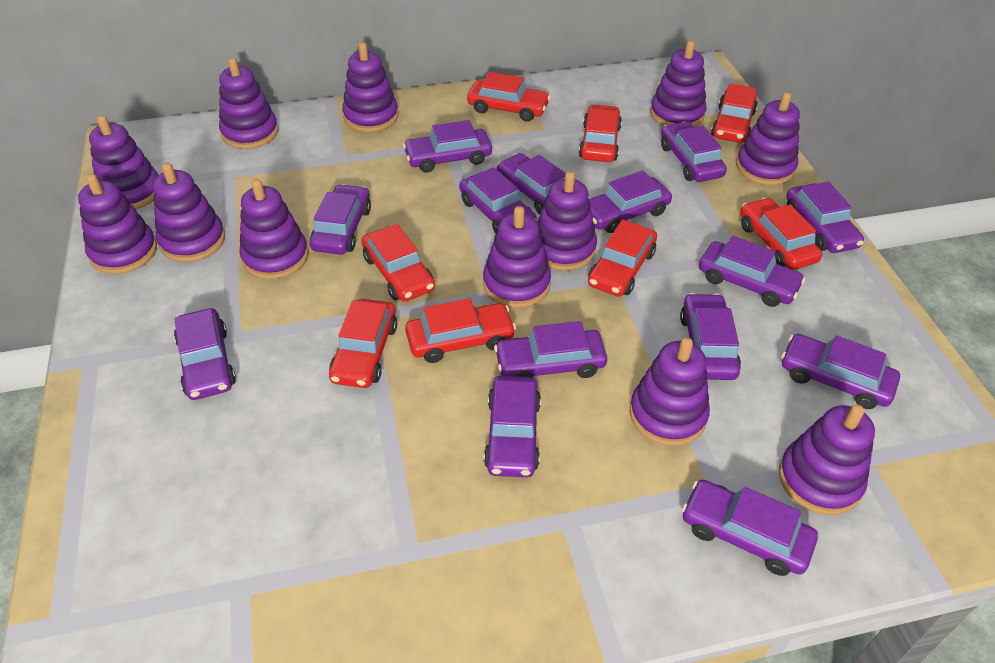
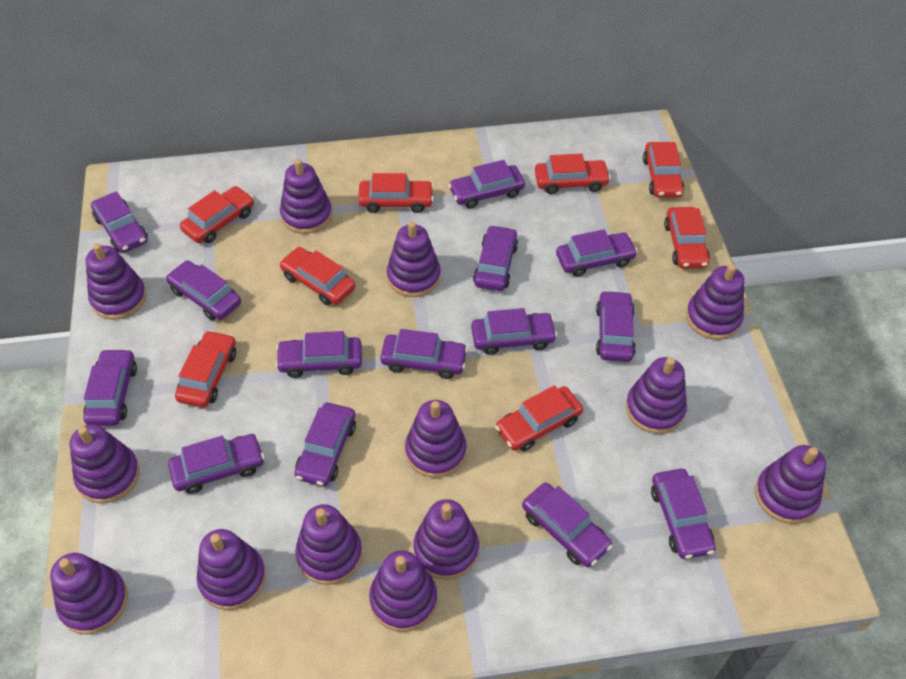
purple stacking toy: [78,174,157,274] [89,115,158,209] [153,163,225,262] [219,57,278,149] [239,179,308,279] [342,42,399,132] [483,206,551,308] [537,171,597,271] [629,338,710,446] [650,40,707,127] [736,92,800,185] [779,404,875,515] = 12 -> [50,553,128,635] [70,424,140,503] [86,243,147,320] [197,529,266,610] [280,159,332,234] [295,504,362,585] [369,550,437,632] [387,221,441,297] [405,400,466,478] [413,499,479,580] [626,357,687,434] [686,264,744,340] [755,445,826,524] = 13

